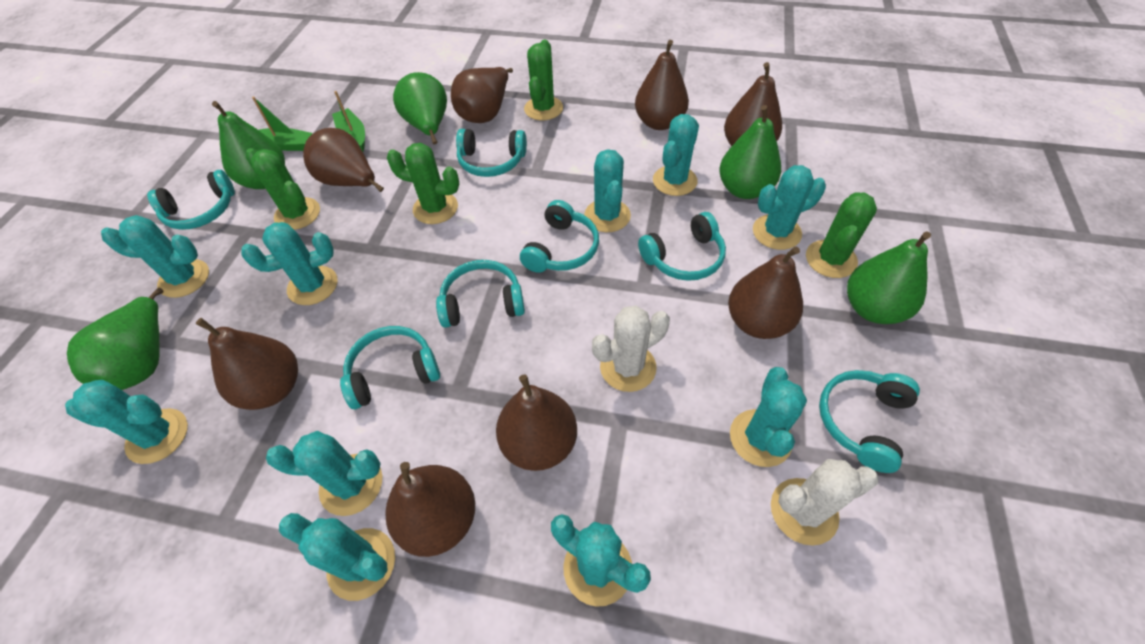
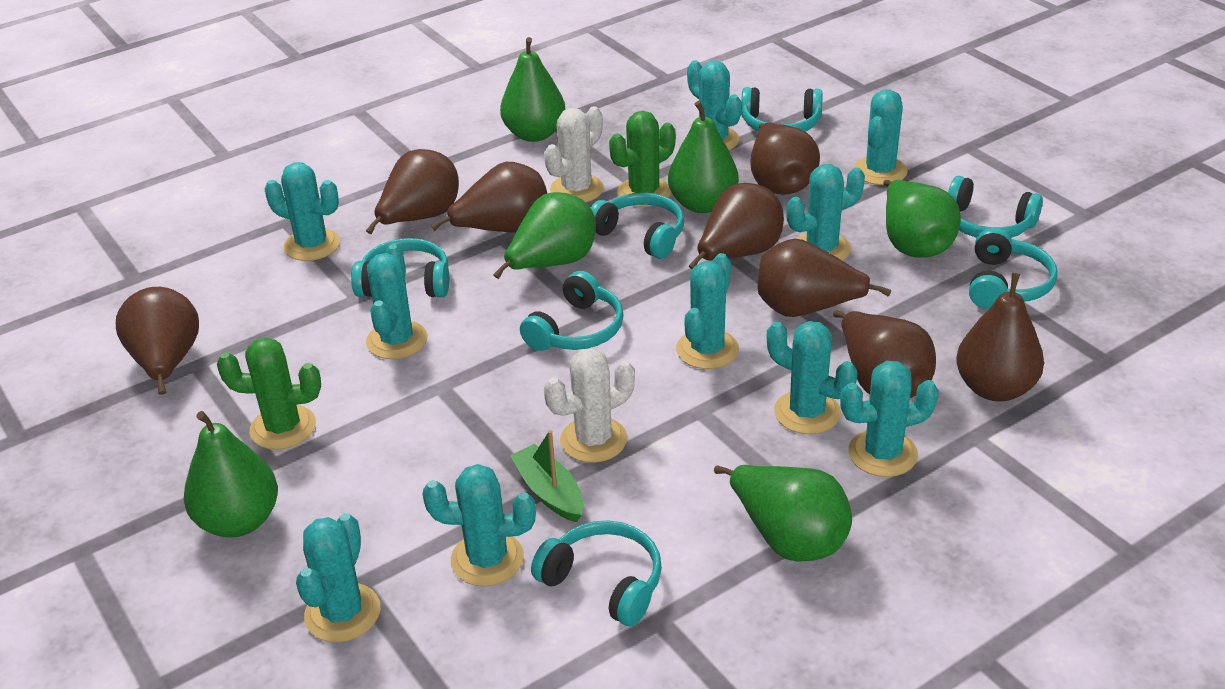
green boat: [252,97,313,151] [332,91,365,151] = 2 -> [510,430,584,522] = 1
green cactus: [246,148,320,230] [387,143,459,224] [524,39,563,120] [806,192,877,278] = 4 -> [217,337,321,450] [609,111,676,207] = 2
green pear: [67,288,164,390] [212,101,285,189] [393,72,447,144] [719,105,781,199] [847,232,931,324] = 5 -> [184,411,278,538] [493,192,596,279] [500,37,565,142] [668,101,739,213] [714,465,852,562] [883,180,961,258] = 6

